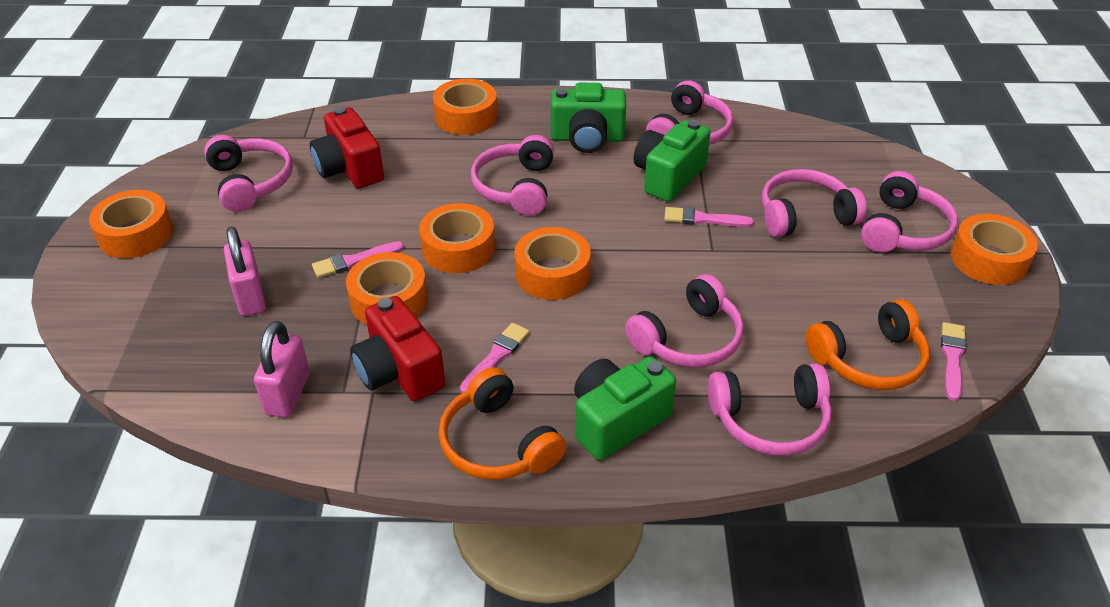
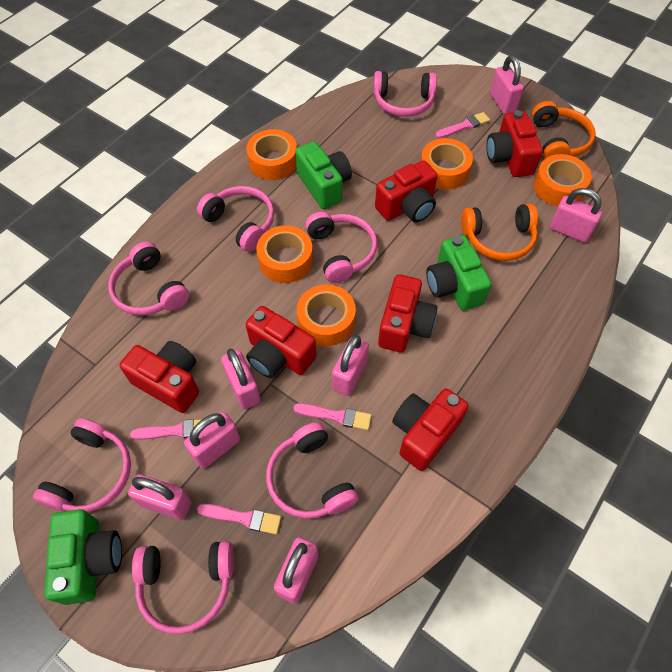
orange tape: [89,190,173,258] [346,252,428,325] [419,203,495,273] [433,79,498,135] [515,227,591,300] [951,214,1038,285] = 6 -> [246,129,297,180] [257,225,313,283] [297,284,356,346] [421,138,473,190] [533,154,592,206] = 5
pink padlock: [224,226,266,316] [254,321,310,418] = 2 -> [128,474,192,520] [184,412,240,469] [221,348,260,409] [274,537,318,604] [332,335,369,396] [490,55,524,114] [550,188,603,242] = 7
red camera: [310,107,384,188] [350,296,445,401] = 2 -> [119,341,199,413] [245,306,316,378] [375,160,437,222] [378,274,438,352] [392,388,469,471] [486,110,543,177] = 6

